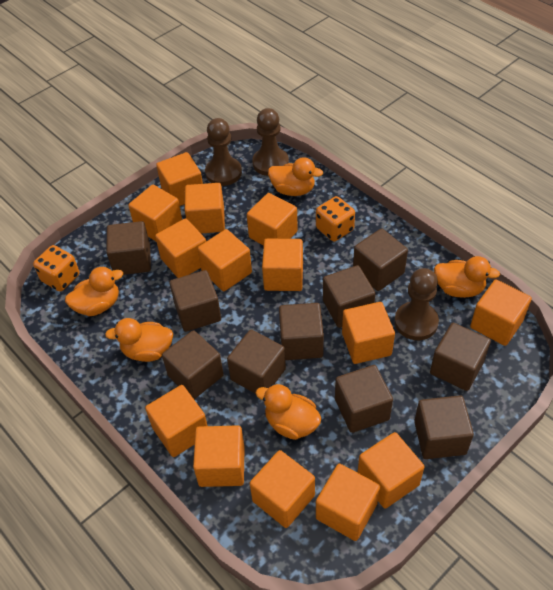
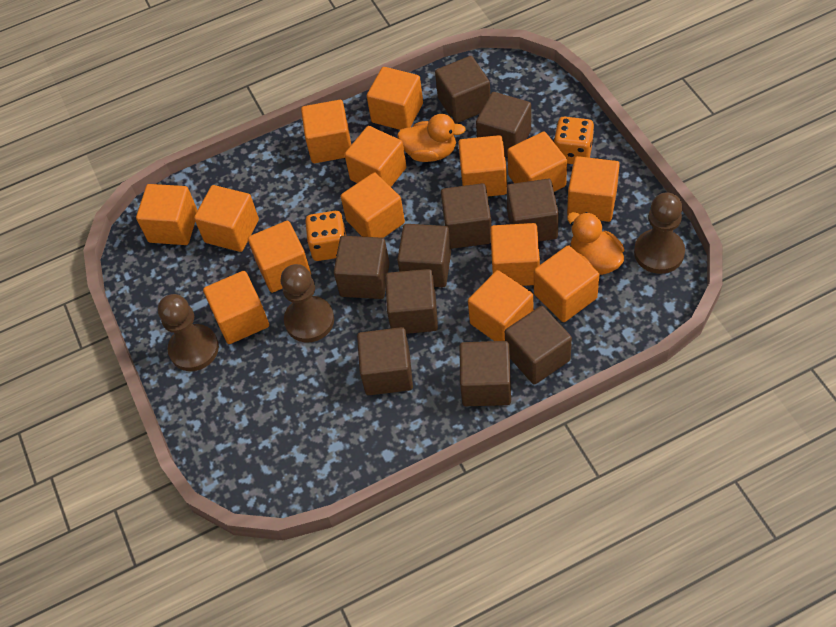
orange duck: [65,267,123,316] [105,318,173,362] [256,384,322,440] [268,157,323,196] [434,256,500,298] = 5 -> [397,114,466,162] [567,212,624,275] = 2

